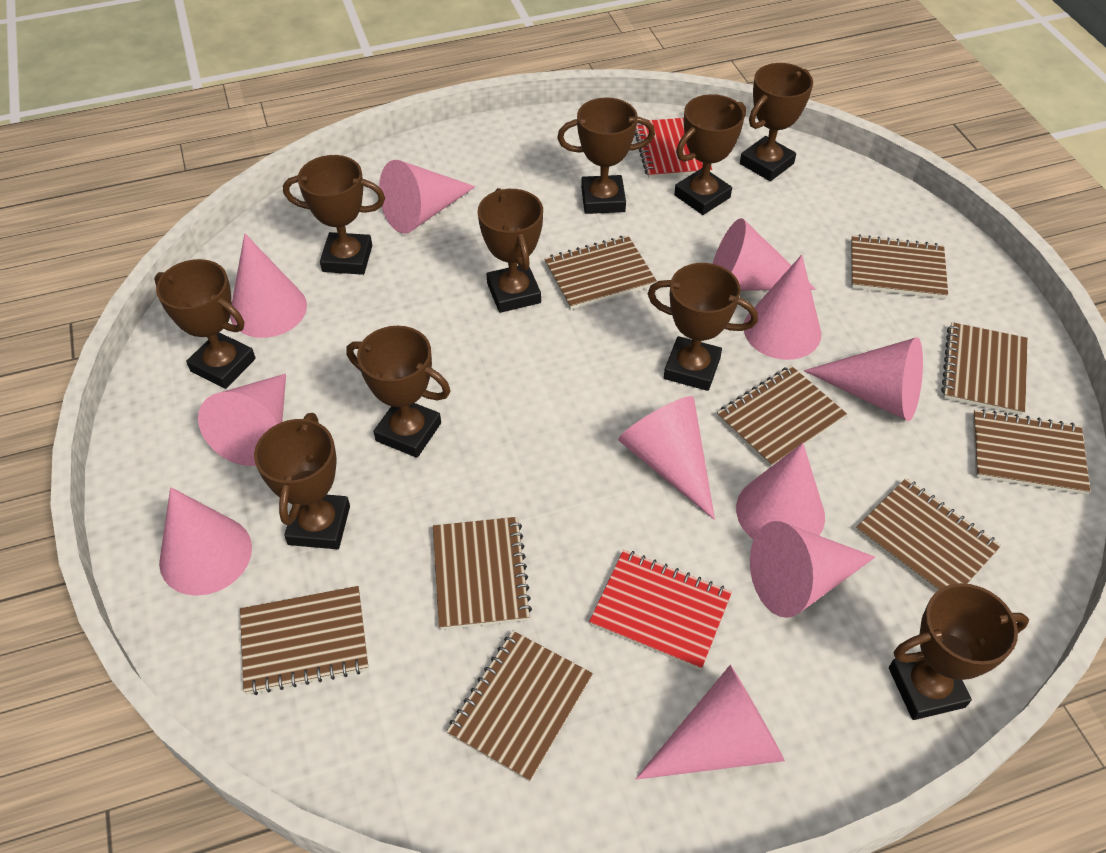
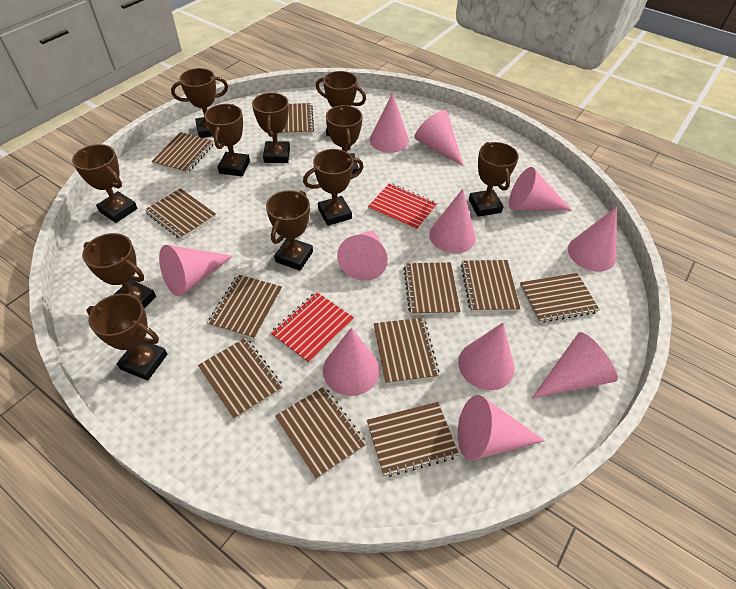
brown notebook: [240,586,368,695] [433,517,532,630] [447,631,593,782] [544,236,657,310] [717,366,847,467] [851,234,948,299] [856,478,1001,592] [941,322,1028,415] [973,409,1090,495] = 9 -> [145,188,216,240] [151,132,214,174] [198,338,283,420] [208,274,282,339] [275,387,366,479] [277,103,314,135] [367,402,459,477] [374,318,439,384] [403,262,461,315] [461,260,521,312] [520,273,600,323] = 11
brown trophy: [154,259,256,389] [254,413,350,549] [283,155,385,275] [346,326,451,458] [478,188,543,313] [557,98,655,214] [648,263,758,391] [674,94,746,215] [740,63,813,181] [889,583,1029,720] = 10 -> [72,144,138,223] [82,233,156,309] [86,294,167,381] [171,68,228,138] [205,104,250,177] [252,93,290,163] [266,190,313,271] [303,149,364,226] [316,71,366,136] [326,105,363,174] [469,142,519,217] = 11

